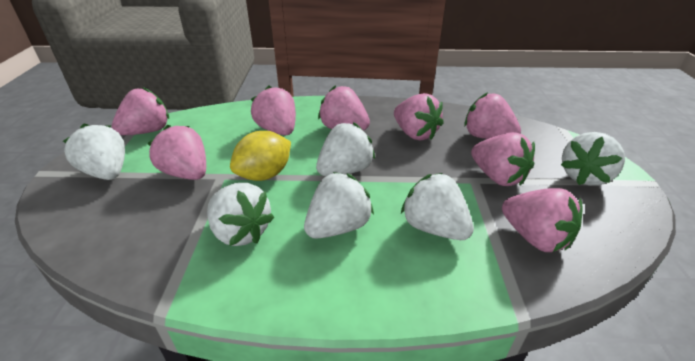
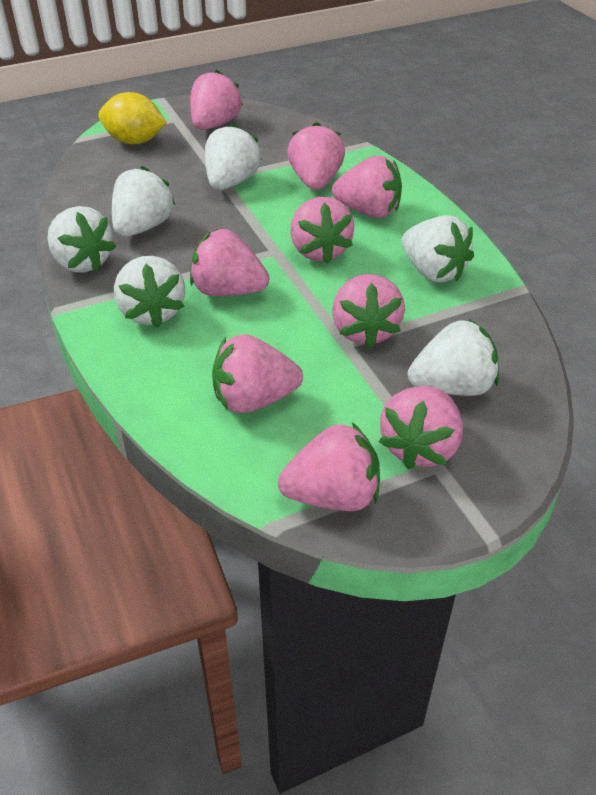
pink strawberry: [112,87,169,135] [147,125,206,180] [251,86,296,135] [318,85,370,130] [394,93,444,141] [464,93,521,139] [471,132,535,186] [502,188,582,252] = 8 -> [190,69,243,130] [190,229,269,296] [212,334,303,413] [278,422,380,511] [287,122,345,190] [290,197,354,264] [332,156,402,218] [332,274,405,348] [379,386,463,469] = 9

